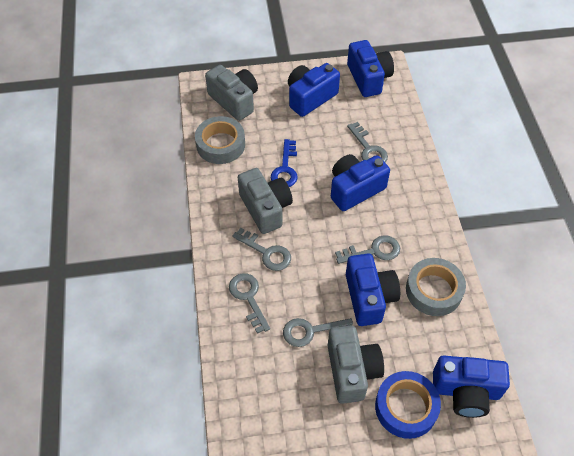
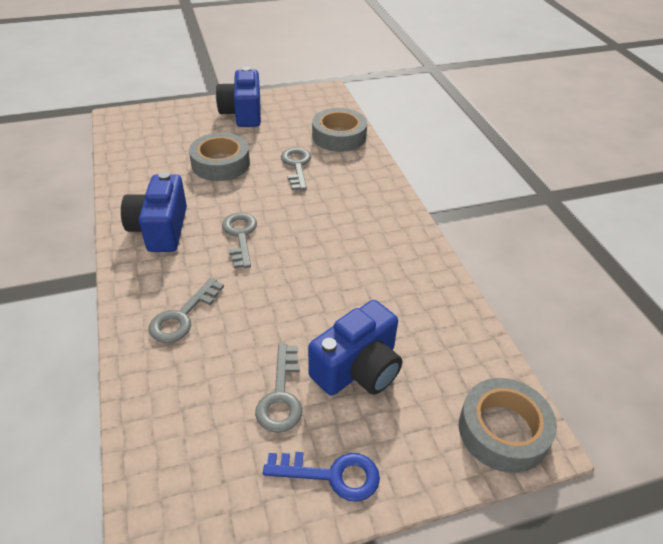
blue camera: [288,63,340,117] [331,154,390,211] [346,254,400,326] [347,40,394,97] [433,356,510,418] = 5 -> [121,172,187,252] [216,67,261,127] [308,300,402,396] = 3
blue tape: [375,371,441,439] = 1 -> none = 0
grey camera: [205,65,258,121] [238,168,293,234] [328,325,384,404] = 3 -> none = 0
grey key: [229,273,270,334] [232,228,291,271] [283,318,353,347] [335,235,400,264] [347,122,388,163] = 5 -> [149,278,224,343] [222,213,257,268] [255,344,302,433] [281,148,311,190] = 4
grey tape: [195,116,245,164] [406,258,466,316] = 2 -> [189,133,250,181] [312,108,367,152] [459,378,557,473] = 3

